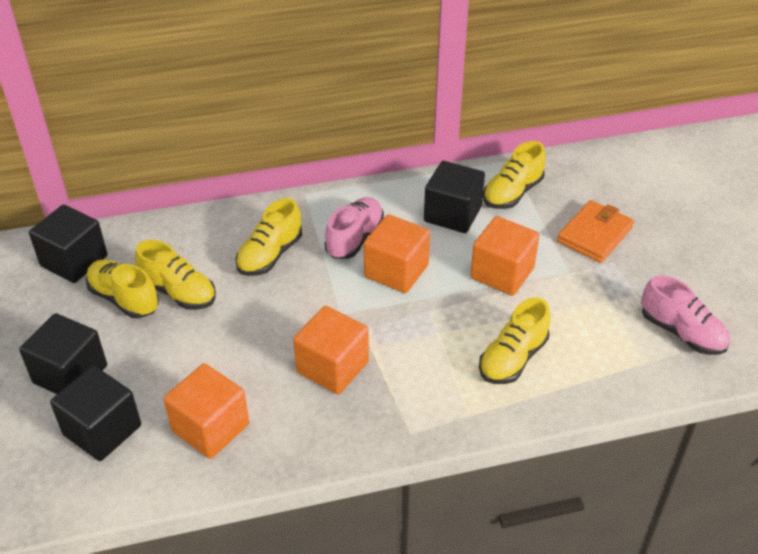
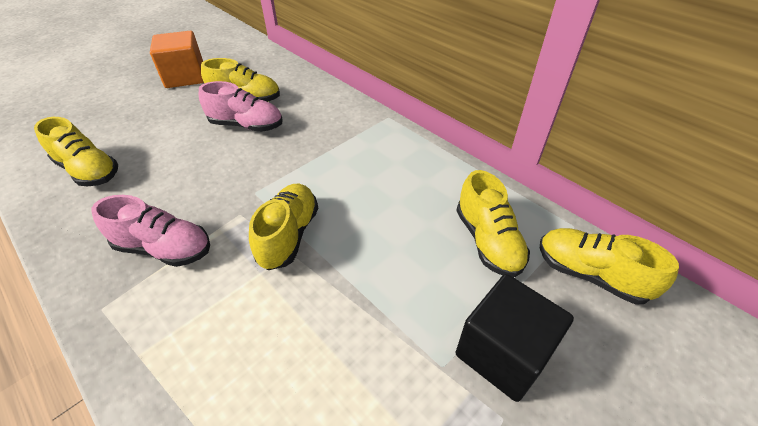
black cube: [19,313,107,394] [29,204,107,283] [50,366,141,461] [424,161,485,233] = 4 -> [456,274,574,402] = 1
orange cube: [163,363,249,459] [293,306,369,395] [364,214,430,293] [470,216,540,296] = 4 -> [150,31,204,88] = 1
orange wallet: [557,200,634,263] = 1 -> none = 0

